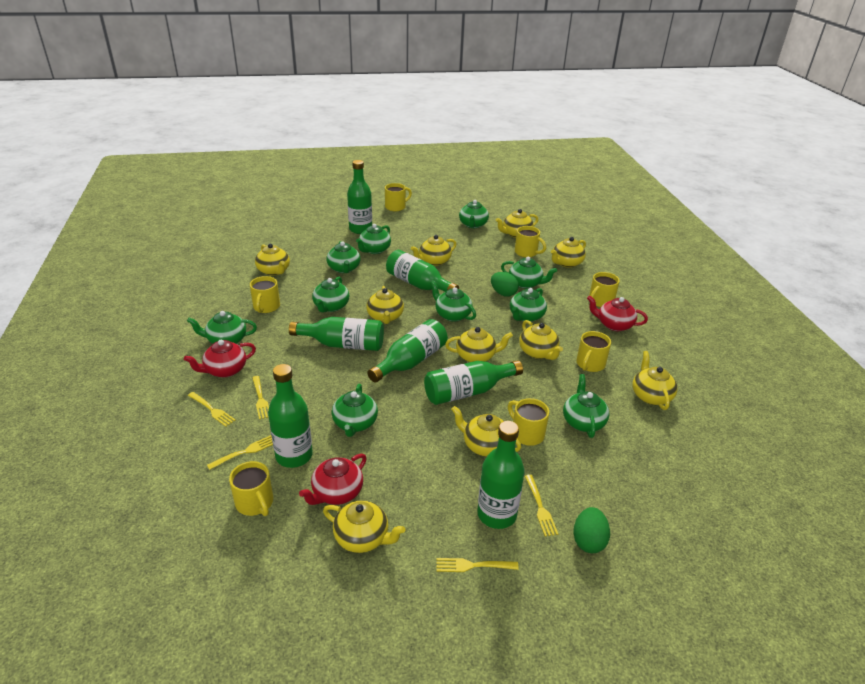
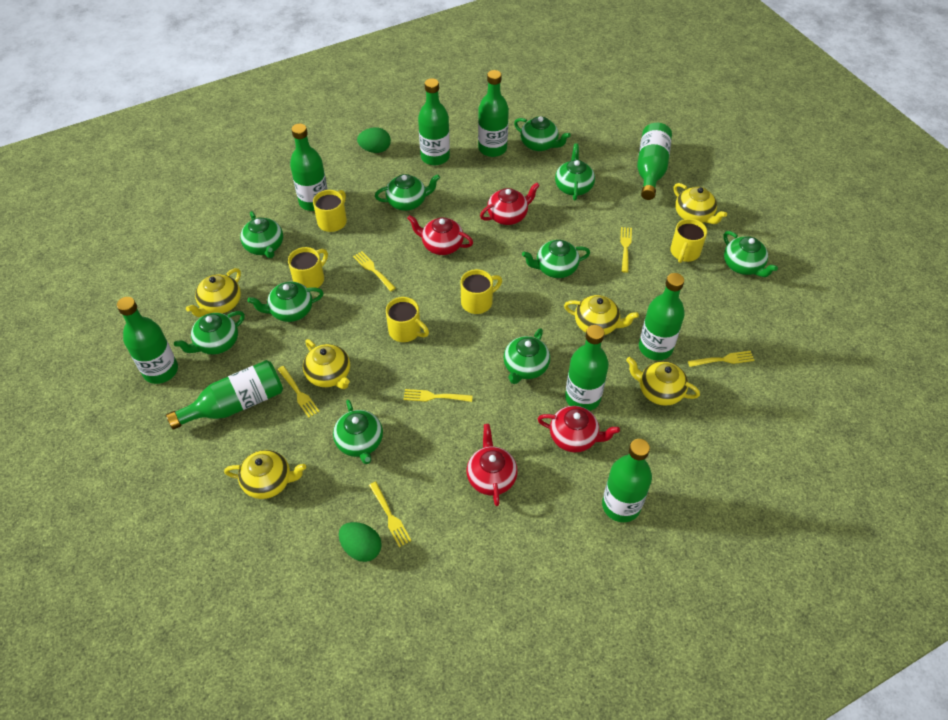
green bottle: [268,364,313,468] [289,317,384,351] [347,160,372,234] [367,319,448,383] [386,250,459,292] [424,360,523,405] [477,421,524,529] = 7 -> [117,297,178,384] [166,360,283,430] [290,124,328,211] [418,78,450,165] [478,70,509,157] [565,325,609,411] [602,439,652,522] [637,123,672,200] [639,273,685,360] = 9
red teapot: [184,340,256,377] [299,454,367,505] [587,296,648,331] = 3 -> [407,215,473,255] [467,424,518,506] [480,182,540,225] [538,406,620,452] = 4
yellow fork: [188,392,236,427] [207,435,273,470] [252,376,269,419] [436,558,519,572] [525,475,558,537] = 5 -> [277,366,320,418] [353,251,396,291] [369,482,411,547] [403,389,473,402] [620,227,632,273] [688,351,755,367] = 6
yellow mug: [229,461,273,516] [250,276,280,313] [385,183,412,212] [508,398,549,446] [515,226,546,257] [576,331,611,372] [589,272,620,307] = 7 -> [288,247,328,288] [313,190,347,232] [386,297,429,342] [461,269,502,314] [670,219,707,263] = 5
yellow teapot: [255,244,290,276] [323,500,405,553] [366,286,404,324] [411,235,456,266] [445,327,513,362] [451,406,521,457] [496,209,538,238] [519,320,563,360] [551,237,586,268] [633,351,678,410] = 10 -> [186,268,241,317] [224,450,306,499] [303,339,350,389] [564,295,639,335] [626,357,700,406] [674,183,727,224] = 6

